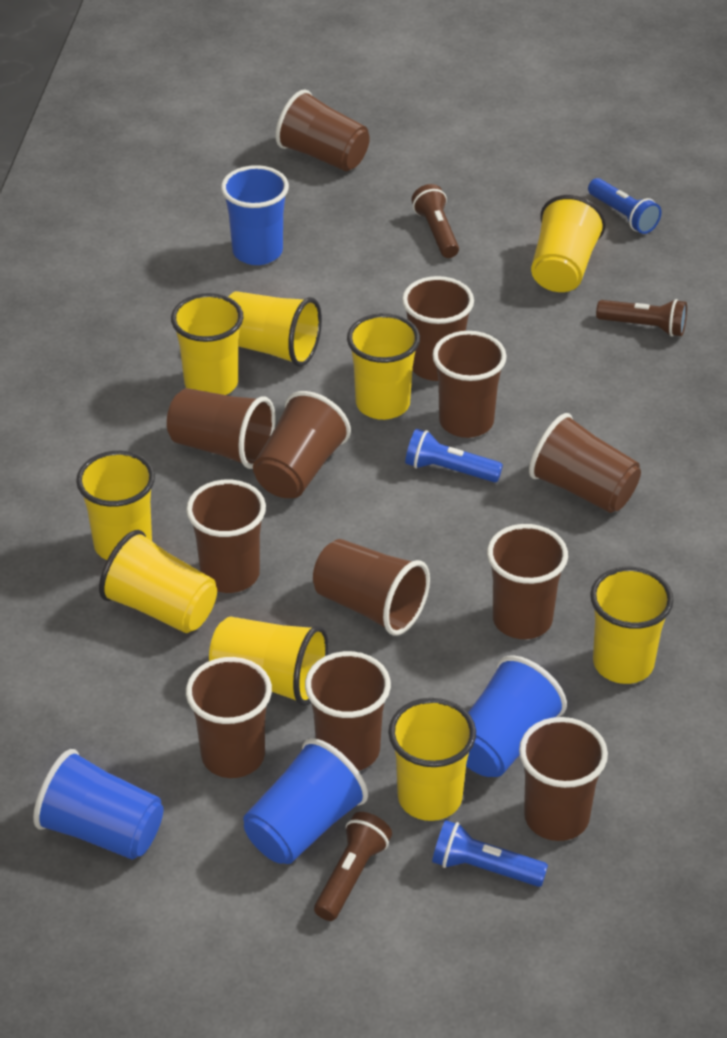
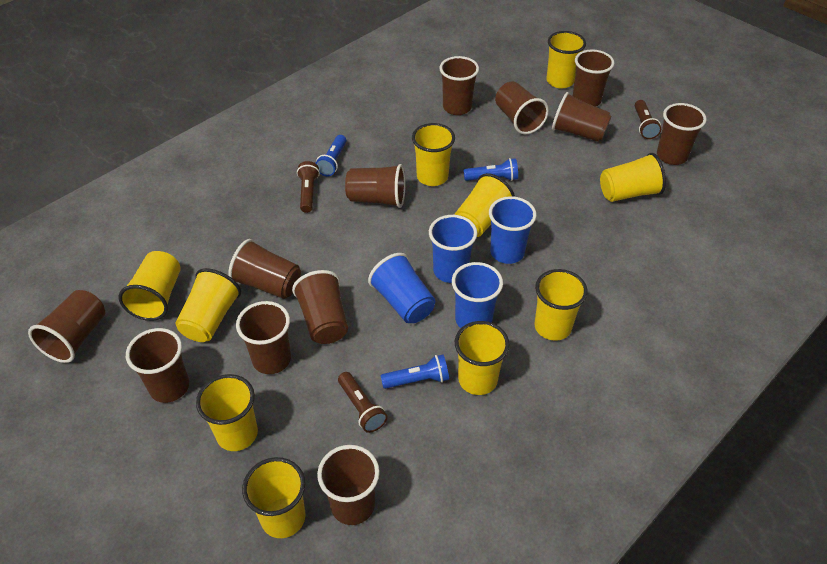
yellow cup: [76,451,155,560] [99,530,217,633] [171,293,243,395] [209,616,329,706] [228,291,322,367] [347,313,420,420] [388,698,476,821] [531,195,606,292] [590,567,674,684] = 9 -> [119,251,181,321] [175,268,241,342] [196,374,258,451] [242,457,306,538] [412,123,455,186] [454,173,515,237] [455,321,510,395] [534,269,588,341] [546,31,586,89] [600,153,666,202] = 10

